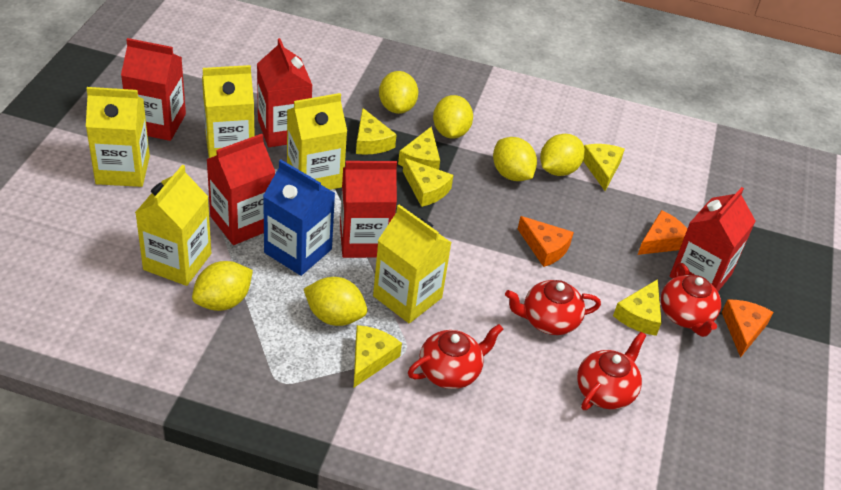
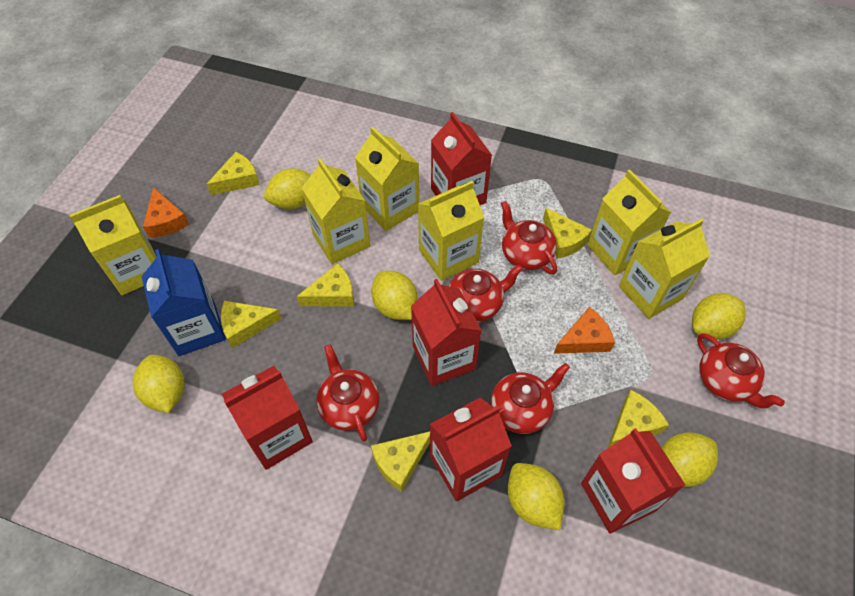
orange cheese: [518,216,574,267] [638,210,687,255] [722,299,774,358] = 3 -> [143,187,189,238] [554,307,615,354] = 2
red teapot: [408,324,503,389] [505,280,601,335] [577,332,646,410] [661,263,721,337] = 4 -> [317,344,380,442] [449,265,523,322] [491,363,570,434] [501,201,557,275] [697,333,785,408] = 5
yellow carton: [86,87,150,187] [135,165,211,286] [202,65,255,158] [287,93,347,190] [373,205,452,323] = 5 -> [69,195,157,295] [302,158,370,264] [355,126,419,231] [418,181,484,281] [587,169,671,276] [619,219,710,319] = 6

